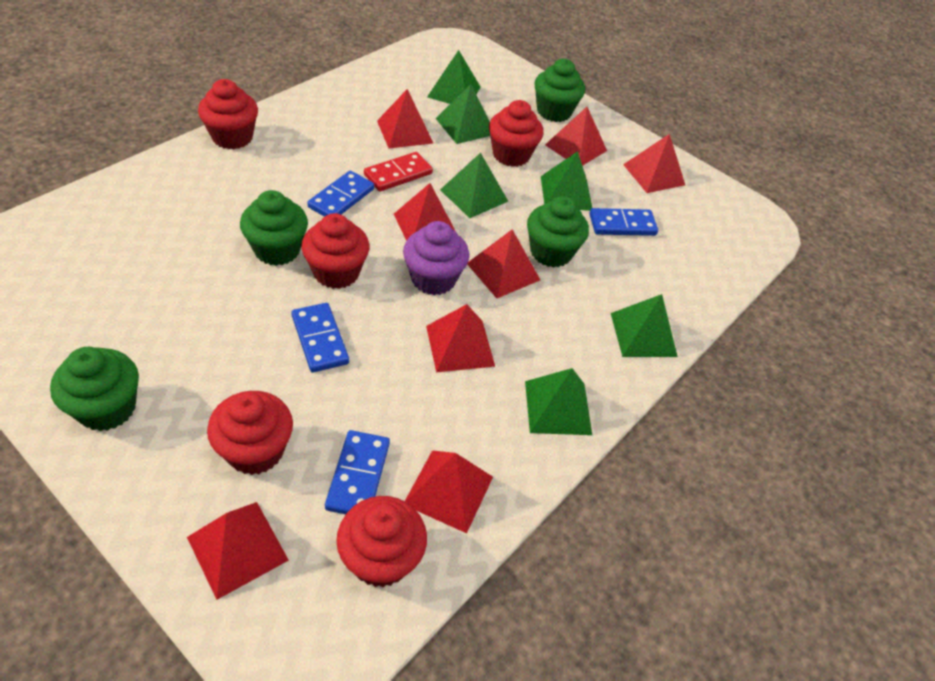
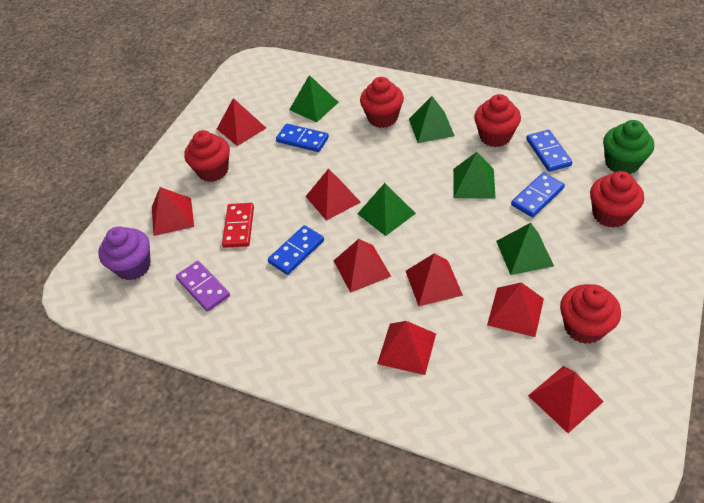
green cupcake: [50,347,139,431] [240,190,308,266] [527,196,589,268] [534,59,585,122] = 4 -> [603,120,654,174] = 1
green pyramid: [427,50,481,104] [435,84,490,144] [440,153,508,218] [525,368,592,435] [541,151,592,211] [611,294,678,357] = 6 -> [289,75,339,122] [357,183,416,236] [409,96,455,143] [453,152,496,199] [496,223,554,275] = 5
purple domino: none = 0 -> [176,261,230,312] = 1

